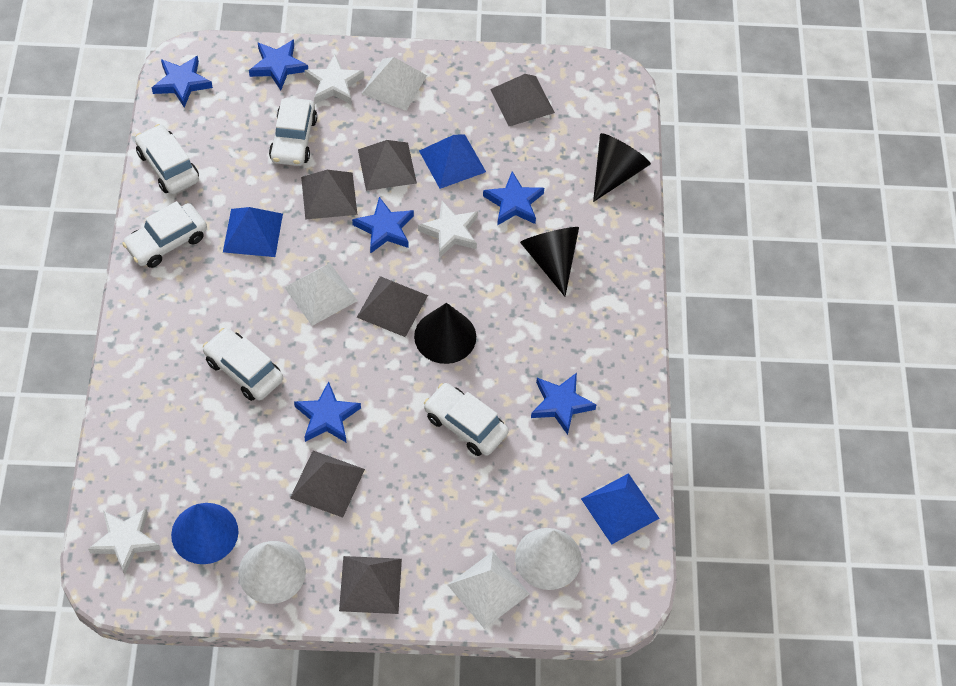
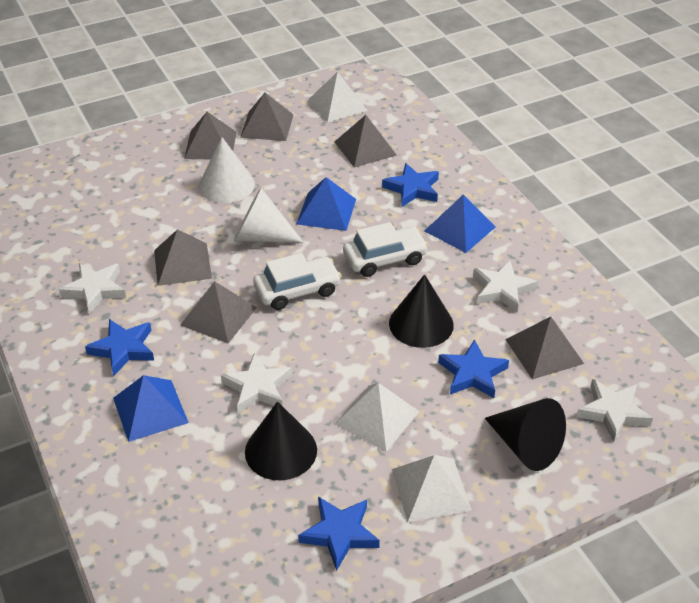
blue cone: [171,503,238,564] = 1 -> none = 0
blue star: [152,56,213,108] [249,39,308,90] [294,381,361,442] [352,197,414,254] [483,171,544,226] [531,373,596,435] = 6 -> [85,319,154,376] [298,496,380,571] [382,163,439,207] [438,339,509,398] = 4
white car: [122,201,207,268] [135,124,199,194] [203,328,283,401] [269,98,317,166] [424,383,509,456] = 5 -> [253,253,342,310] [343,222,429,277] = 2
white star: [88,508,160,575] [305,55,364,105] [418,201,478,258] = 3 -> [59,264,126,314] [221,353,292,413] [473,260,538,312] [576,379,653,442] = 4

